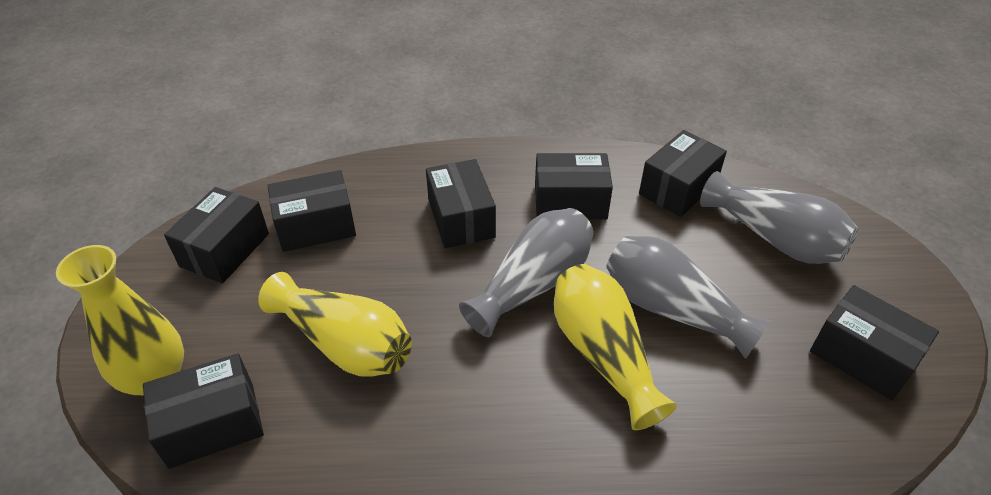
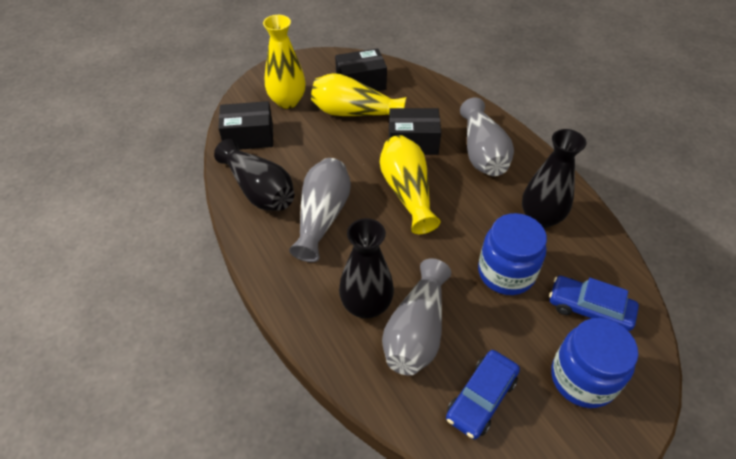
black box: [143,353,264,469] [164,187,269,284] [268,170,356,252] [426,159,496,248] [535,153,613,219] [639,130,727,217] [810,285,939,400] = 7 -> [218,101,273,150] [335,48,387,91] [389,108,441,155] = 3
black vase: none = 0 -> [214,139,294,211] [339,218,394,319] [522,129,587,228] = 3
blue car: none = 0 -> [446,350,520,439] [549,276,639,331] = 2
blue jar: none = 0 -> [478,213,547,295] [551,318,638,408] = 2

